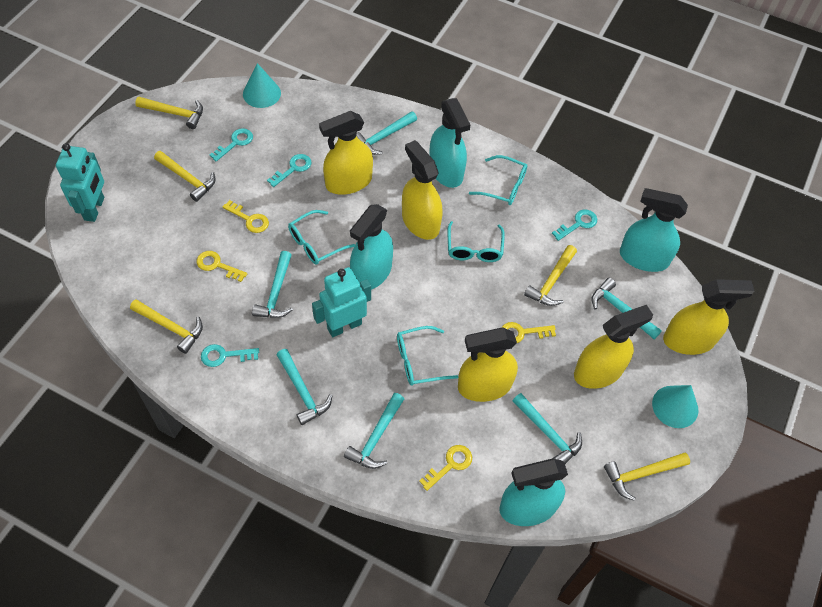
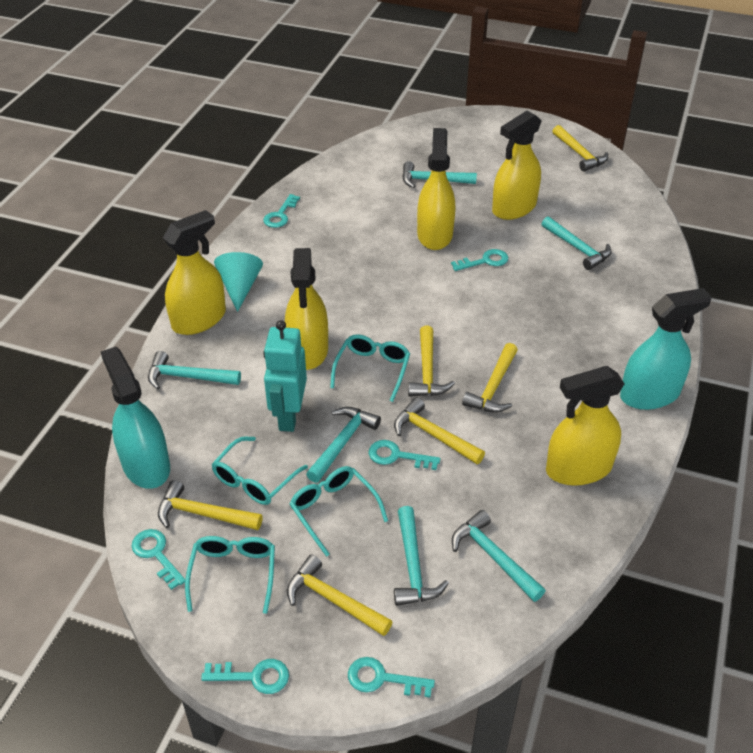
turquoise cone: [243,63,281,108] [652,385,698,428] = 2 -> [214,252,263,312] = 1
turquoise key: [201,344,259,367] [210,128,253,162] [267,154,312,187] [552,210,597,241] = 4 -> [131,529,185,590] [201,659,289,694] [263,194,300,228] [348,657,435,698] [369,440,440,470] [451,249,508,271] = 6
turquoise robot: [56,143,104,222] [312,267,371,337] = 2 -> [264,320,307,432] = 1
turquoise spray bottle: [350,204,393,290] [429,98,470,188] [499,458,568,526] [620,188,688,272] = 4 -> [101,346,170,489] [620,288,712,410] = 2
yellow hammer: [130,299,203,354] [135,97,203,129] [154,151,216,202] [524,245,577,306] [604,452,690,501] = 5 -> [158,480,263,530] [287,555,393,636] [394,397,485,464] [408,326,455,397] [462,343,518,413] [553,125,608,172] = 6
yellow key: [197,251,247,282] [222,200,269,233] [419,445,472,491] [501,322,556,343] = 4 -> none = 0

